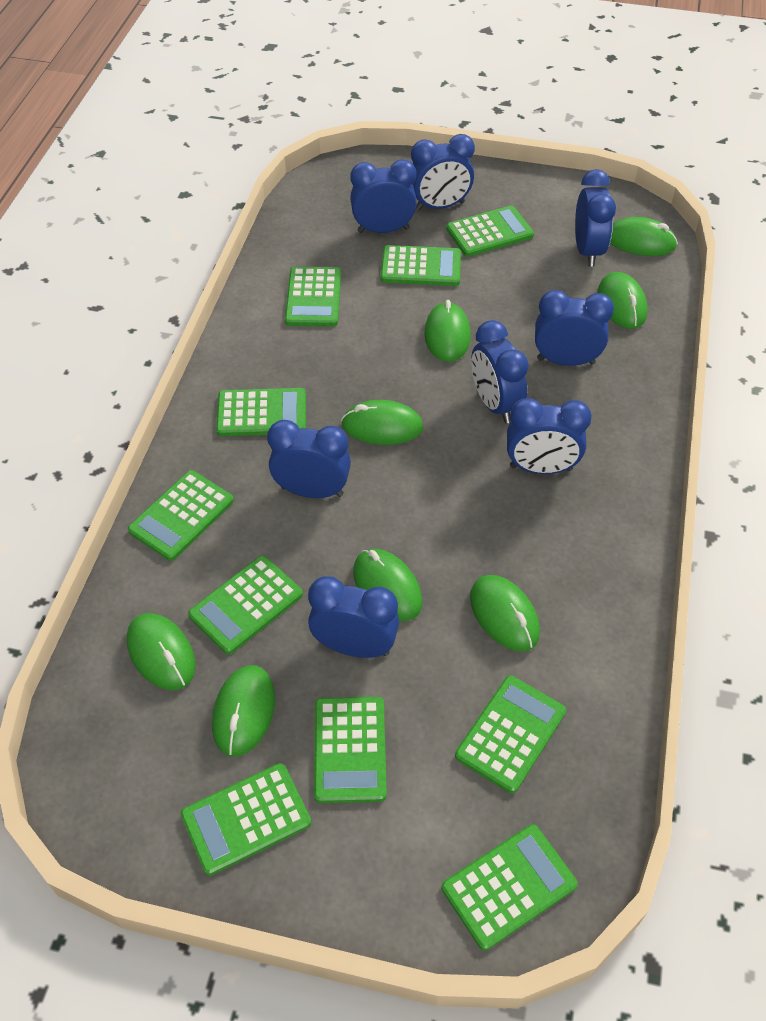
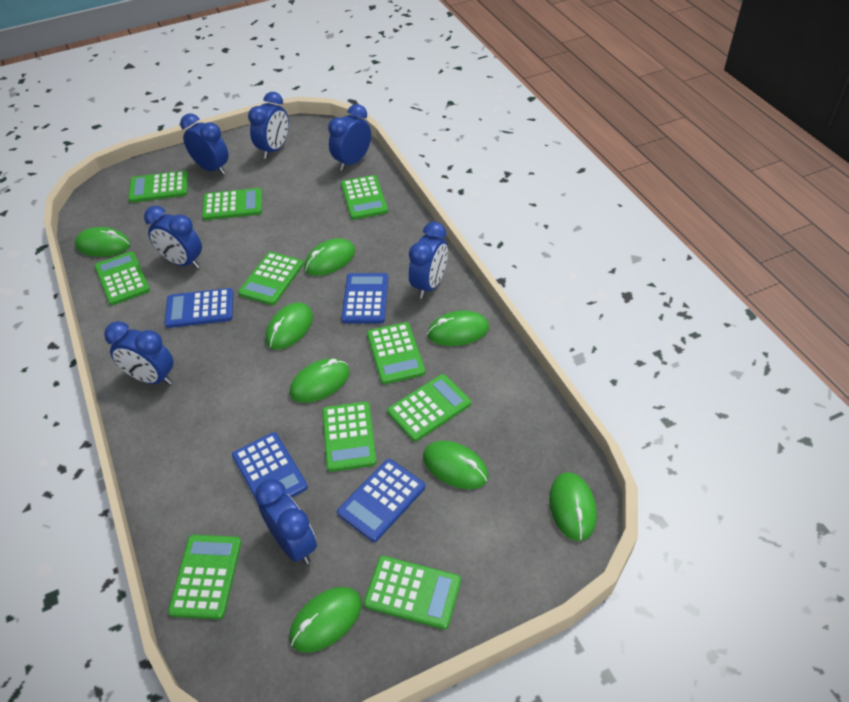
blue calculator: none = 0 -> [165,288,233,328] [232,432,308,499] [337,459,425,542] [341,273,388,323] = 4
blue clock: [267,420,351,498] [308,576,399,658] [350,159,417,233] [411,134,475,210] [471,320,529,423] [507,398,592,474] [535,290,614,366] [575,169,616,267] = 8 -> [104,321,173,385] [144,206,202,269] [180,113,229,175] [248,92,289,159] [255,479,317,565] [328,104,371,171] [409,222,448,299] = 7

